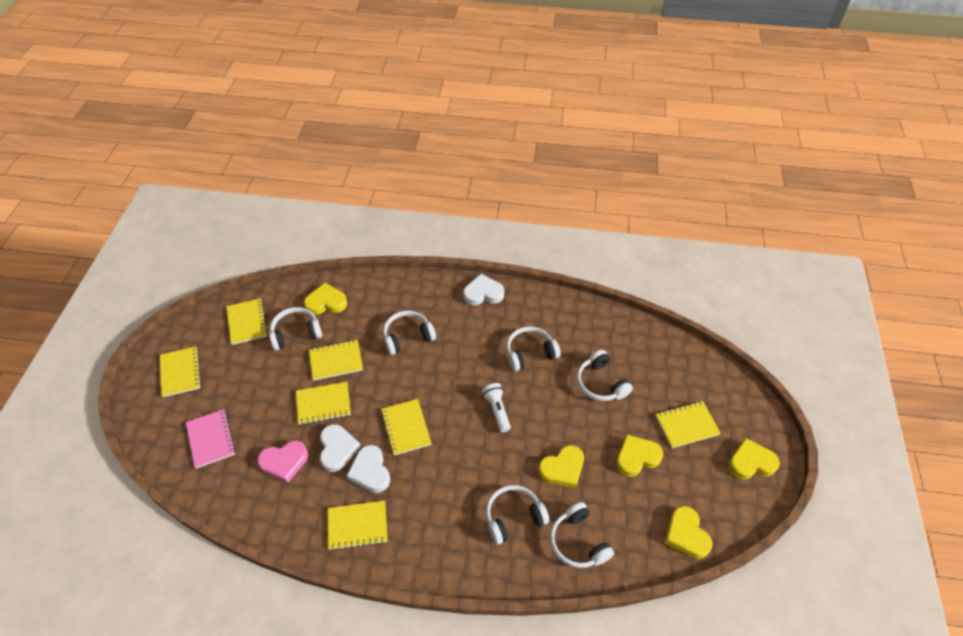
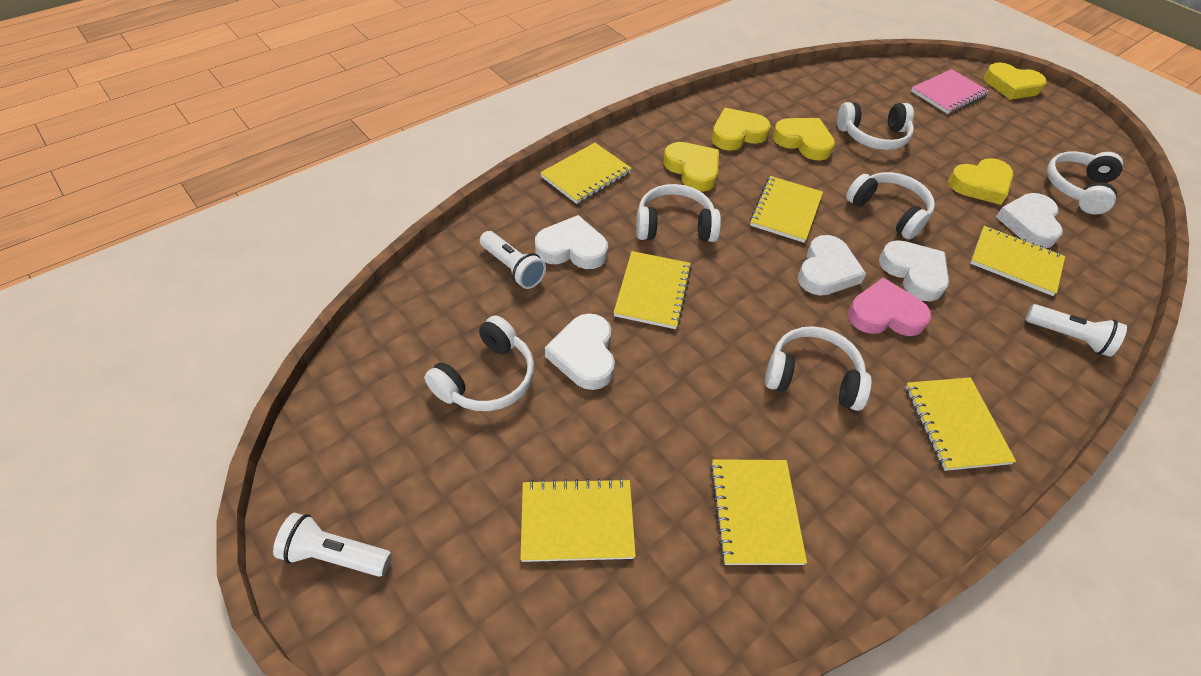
white flashlight: [482,383,511,432] = 1 -> [273,513,392,577] [480,231,546,289] [1025,304,1127,357] = 3
white heart: [320,424,361,472] [347,445,390,493] [463,274,504,305] = 3 -> [535,215,608,269] [545,313,615,390] [798,235,866,296] [879,240,949,301] [996,193,1063,249] = 5

